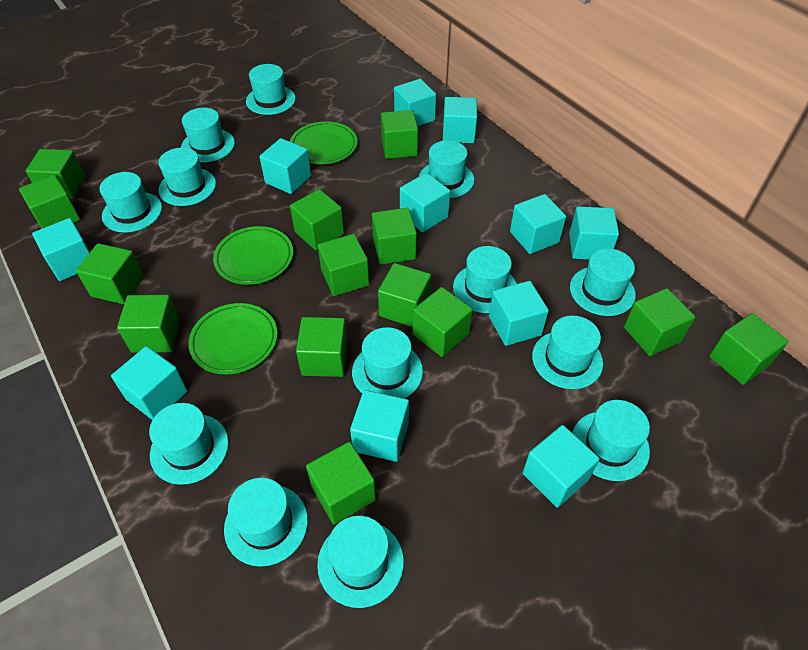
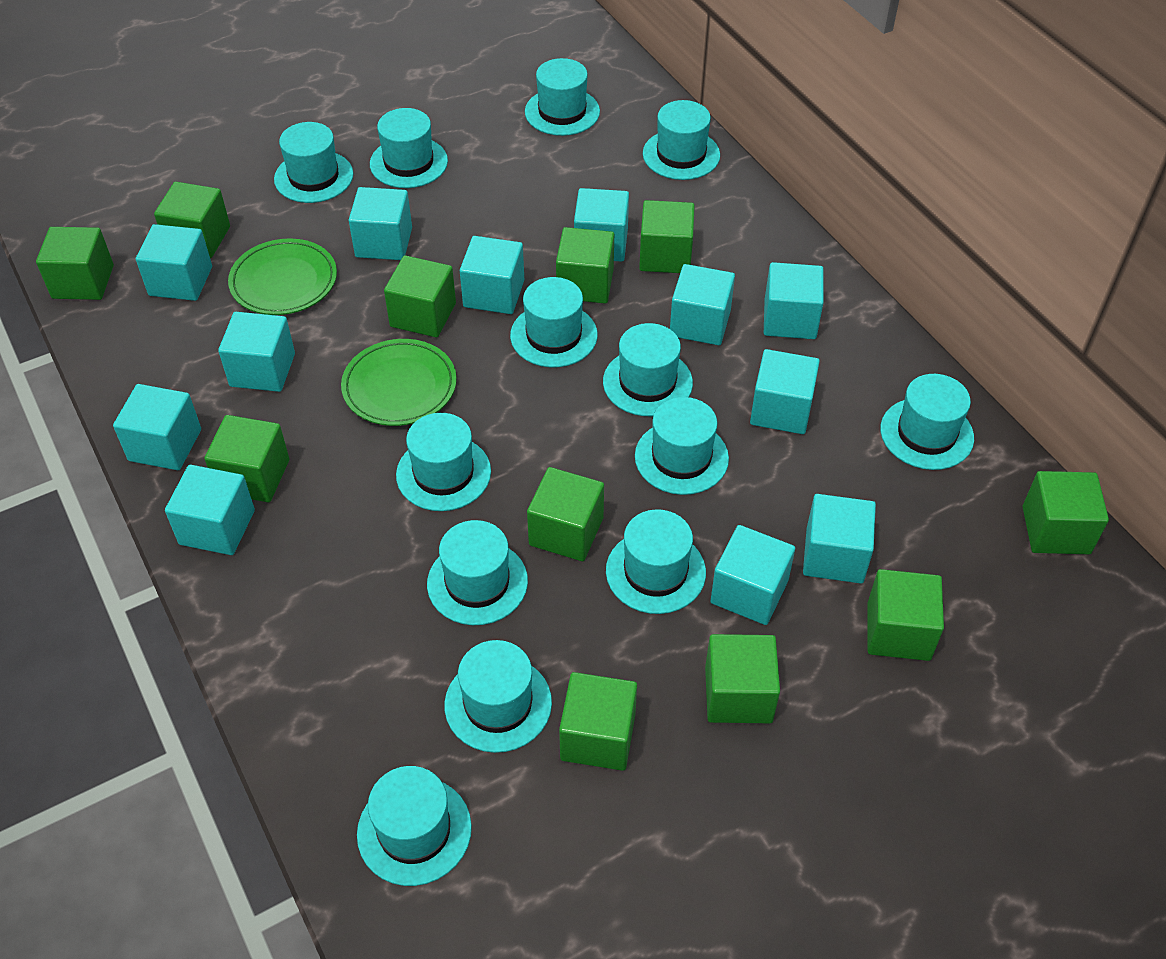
green cube: [19,175,80,229] [26,149,86,199] [76,243,144,304] [117,295,180,353] [290,189,344,250] [296,317,348,377] [306,442,376,524] [318,234,369,296] [372,208,417,265] [378,263,431,327] [381,110,418,159] [413,287,472,357] [624,288,695,356] [709,313,789,385] = 14 -> [36,227,114,300] [154,182,230,258] [204,415,289,502] [384,255,456,337] [527,467,604,561] [556,227,614,303] [559,672,637,771] [639,200,695,273] [705,634,780,723] [867,569,944,661] [1023,471,1109,554] = 11
green plate: [188,303,278,375] [213,226,293,285] [290,121,358,165] = 3 -> [228,239,337,315] [341,339,457,426] = 2
turquoise cube: [32,218,90,281] [111,346,187,420] [259,138,311,194] [350,390,409,462] [394,79,436,127] [400,173,450,232] [443,97,477,143] [489,281,549,346] [510,194,566,254] [523,425,600,508] [569,207,619,260] = 11 -> [113,384,201,470] [136,224,212,301] [165,465,255,555] [218,312,295,392] [349,187,412,260] [460,236,524,314] [574,188,629,262] [670,264,735,345] [710,525,795,625] [750,349,820,434] [764,262,824,339] [803,494,876,584] = 12

